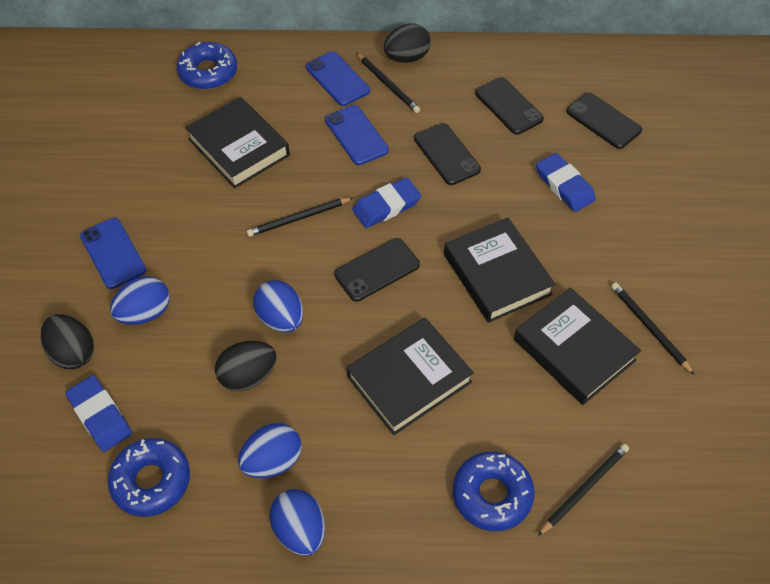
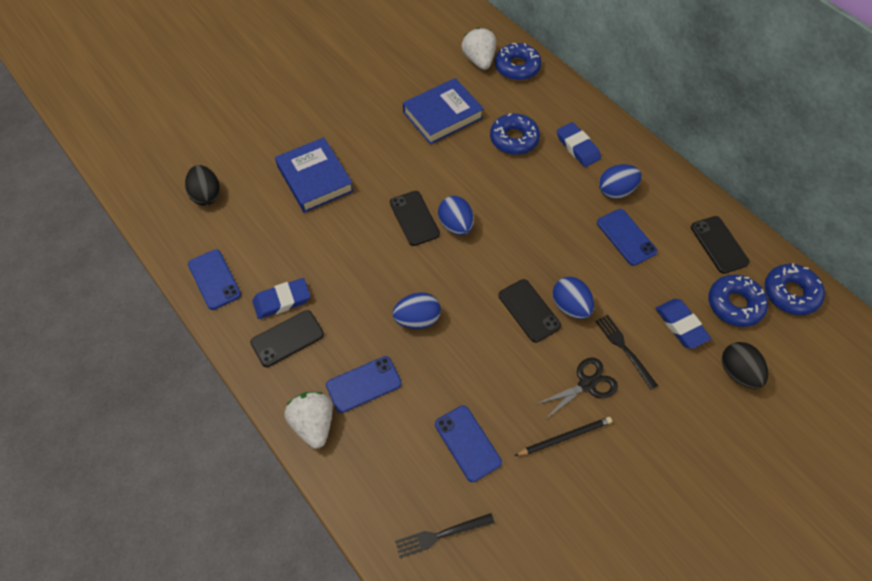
black book: [185,97,290,188] [347,317,474,435] [444,217,556,323] [514,287,641,405] = 4 -> none = 0
black egg: [41,314,94,369] [215,341,277,391] [384,24,431,63] = 3 -> [185,165,220,206] [722,342,768,389] = 2
black fork: none = 0 -> [395,513,495,558] [595,315,658,390] = 2
black pencil: [247,197,354,237] [356,53,420,113] [538,444,629,536] [611,282,695,375] = 4 -> [515,417,612,456] = 1
black scissors: none = 0 -> [534,358,618,420] = 1
blue book: none = 0 -> [275,137,354,213] [403,78,484,145] = 2
blue donut: [108,438,190,517] [177,42,237,90] [453,452,535,531] = 3 -> [490,113,540,155] [495,43,541,81] [708,275,768,327] [765,263,825,315] = 4
blue phone: [80,218,146,289] [306,51,370,106] [325,105,389,165] = 3 -> [188,249,241,310] [326,356,402,413] [435,405,502,482] [597,209,658,266] = 4
white strawberry: none = 0 -> [284,392,333,449] [462,27,496,70] = 2

